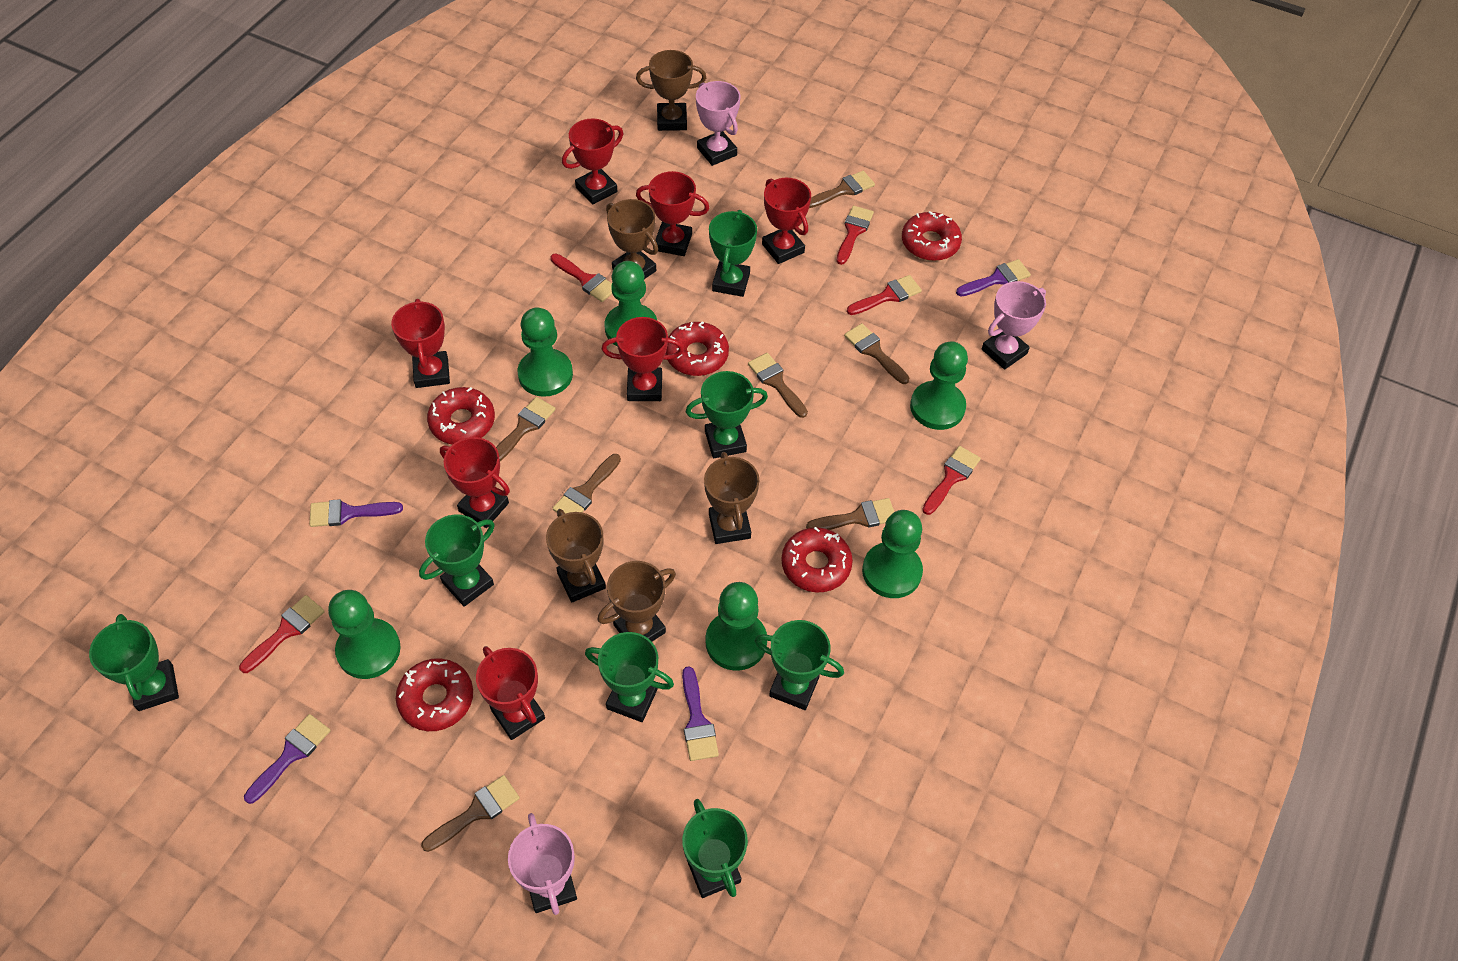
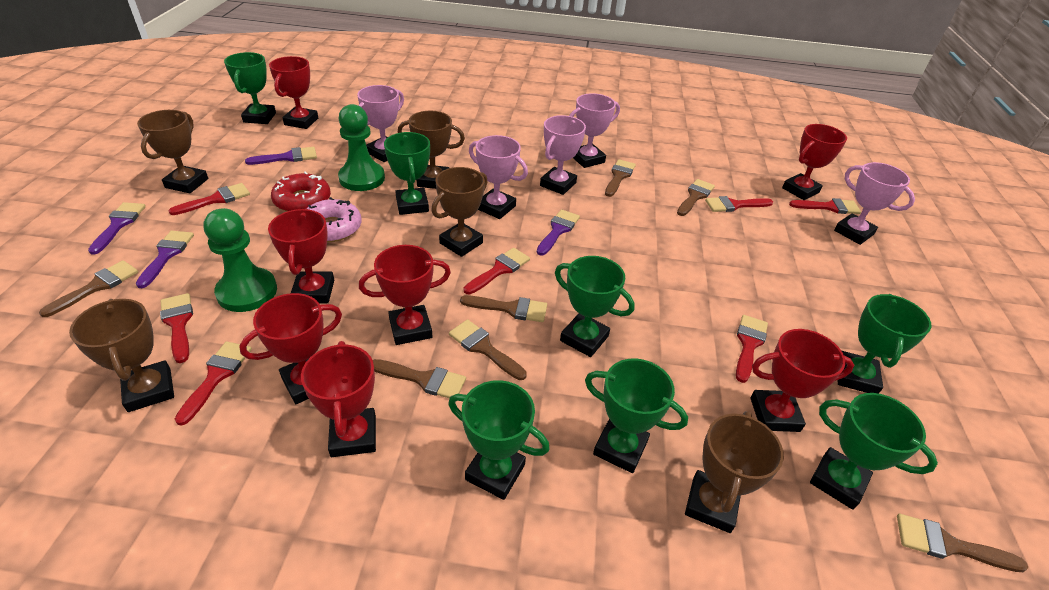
green pawn: [328,590,400,679] [517,307,573,397] [604,261,657,346] [705,582,767,671] [862,510,923,598] [910,341,968,430] = 6 -> [204,208,277,312] [338,104,385,191] = 2
pink donut: none = 0 -> [306,197,362,242] = 1
pink trophy: [508,813,577,915] [696,81,740,166] [982,281,1046,369] = 3 -> [357,85,404,162] [469,135,528,219] [540,115,586,195] [569,93,620,168] [834,162,915,245] = 5
red brush: [239,595,325,673] [550,254,612,302] [836,206,874,265] [847,275,922,315] [922,446,981,515] = 5 -> [160,293,193,363] [168,183,250,215] [175,341,252,426] [464,248,530,294] [705,196,773,212] [736,315,768,383] [789,198,861,214] = 7
red donut: [396,658,473,731] [427,387,495,445] [666,321,729,376] [781,527,853,593] [902,211,962,261] = 5 -> [271,172,331,211] = 1

